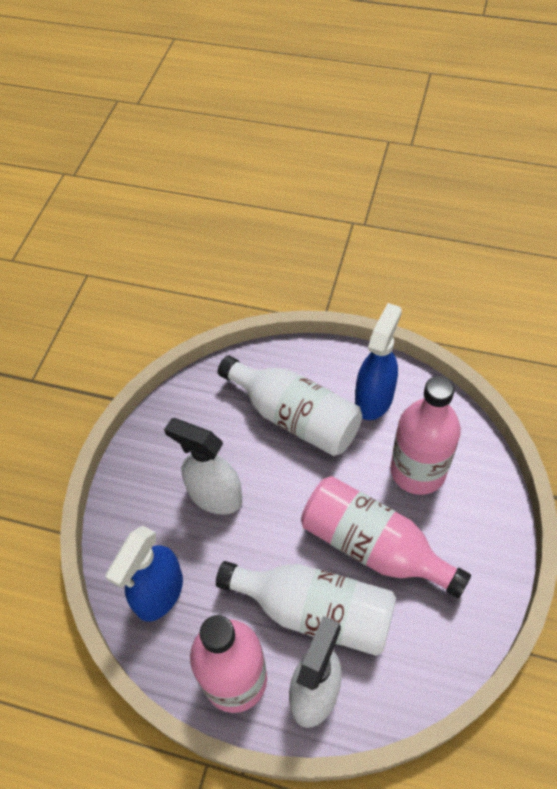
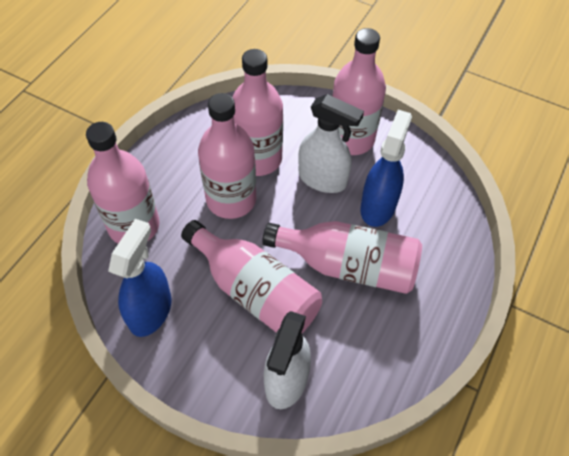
pink bottle: [190,615,267,713] [301,476,471,598] [390,376,461,495] = 3 -> [86,122,160,243] [181,220,322,333] [198,93,256,219] [232,49,283,176] [262,221,422,294] [332,28,386,155] = 6
white bottle: [216,561,396,656] [218,355,362,456] = 2 -> none = 0

